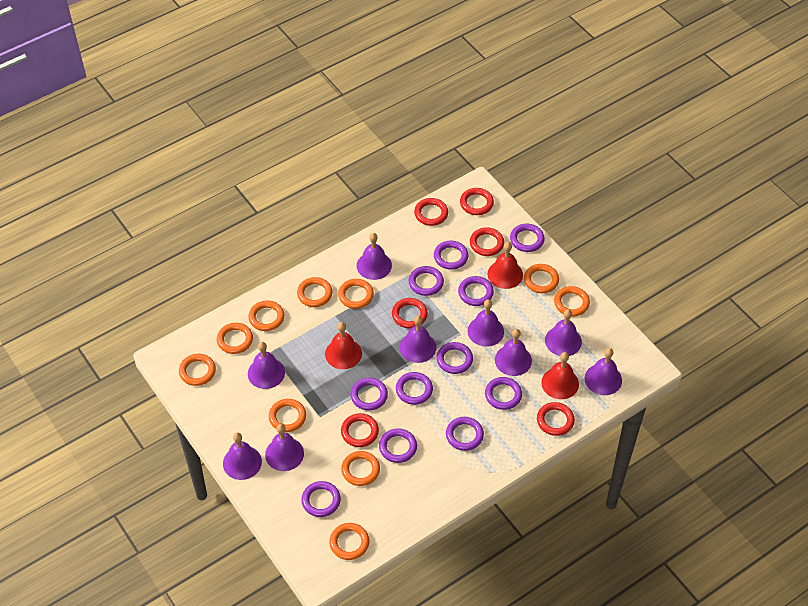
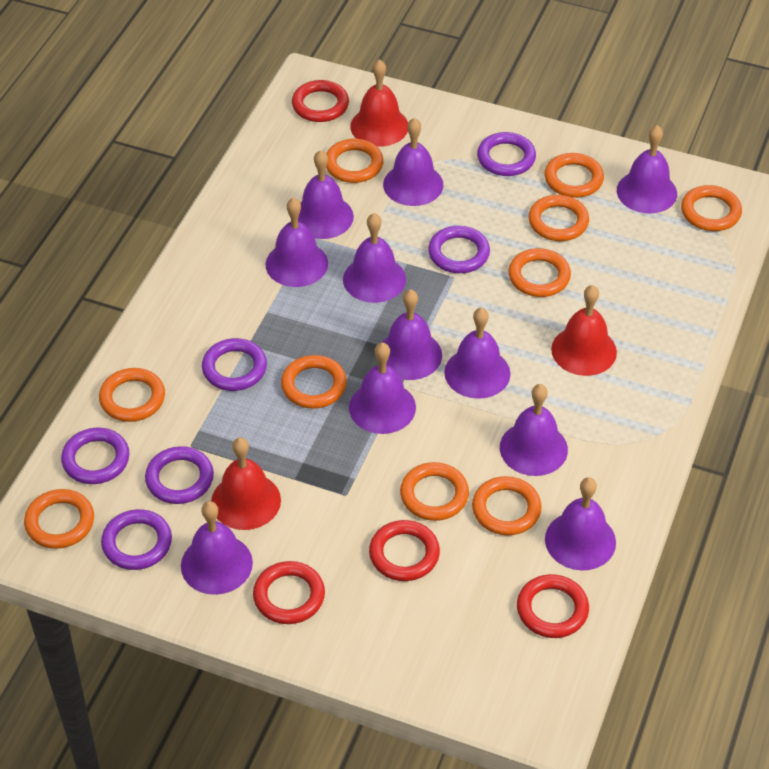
purple bell: [223,433,262,480] [248,342,285,389] [265,424,304,471] [357,233,392,280] [400,316,436,363] [468,299,504,347] [495,329,532,376] [545,309,582,356] [585,348,622,395] = 9 -> [181,501,253,595] [266,198,328,287] [298,150,354,239] [343,213,406,303] [349,343,416,434] [381,289,442,380] [383,118,443,206] [444,308,510,399] [500,384,568,476] [545,477,616,570] [617,125,677,214] = 11
purple ring: [301,481,341,517] [350,378,388,411] [379,428,417,463] [396,372,433,405] [409,266,444,296] [434,241,468,270] [436,342,473,374] [446,417,484,451] [458,276,494,306] [485,377,522,410] [510,224,545,252] = 11 -> [61,428,129,484] [101,509,172,570] [145,446,214,504] [202,338,267,391] [428,226,490,273] [477,132,536,176] = 6
red ring: [341,413,379,447] [392,298,428,328] [414,198,448,226] [460,188,494,215] [470,227,504,256] [537,402,575,436] = 6 -> [253,561,325,624] [292,80,349,122] [369,520,440,581] [517,574,589,638] = 4

